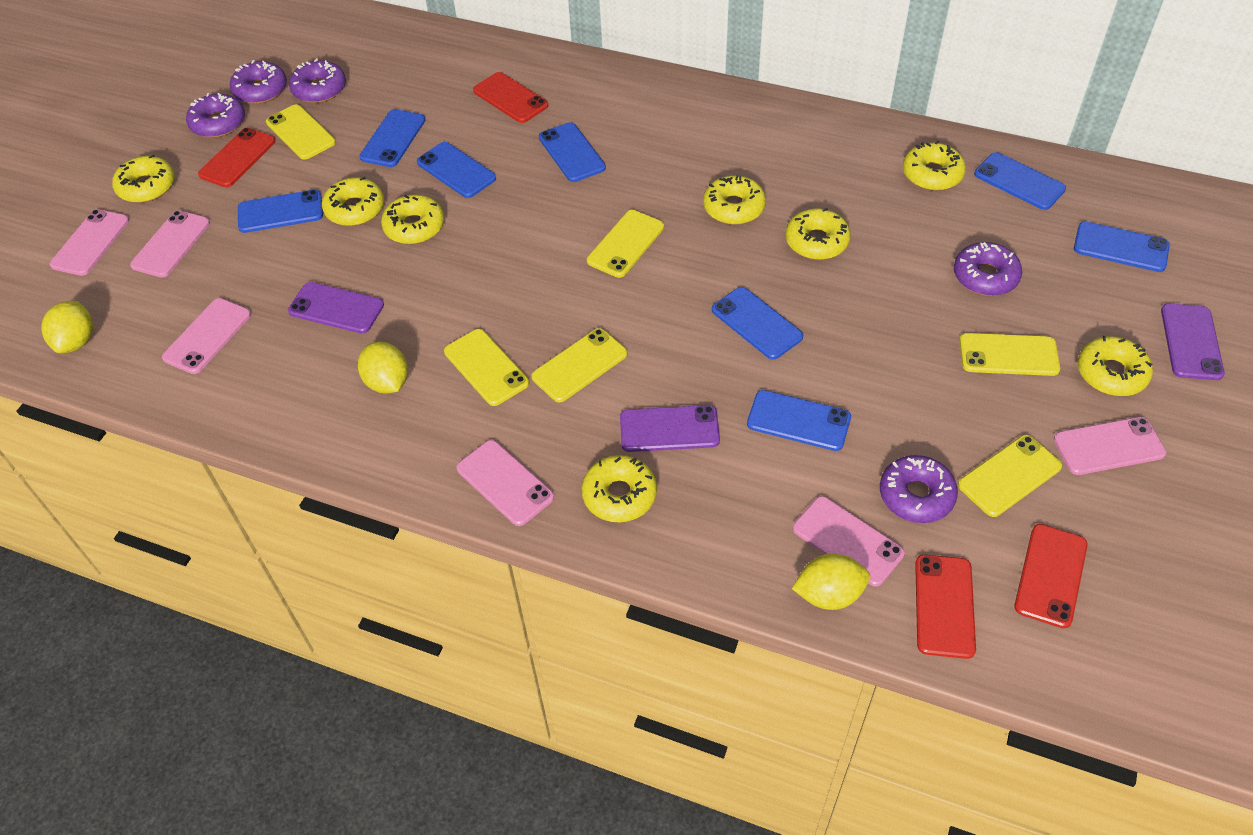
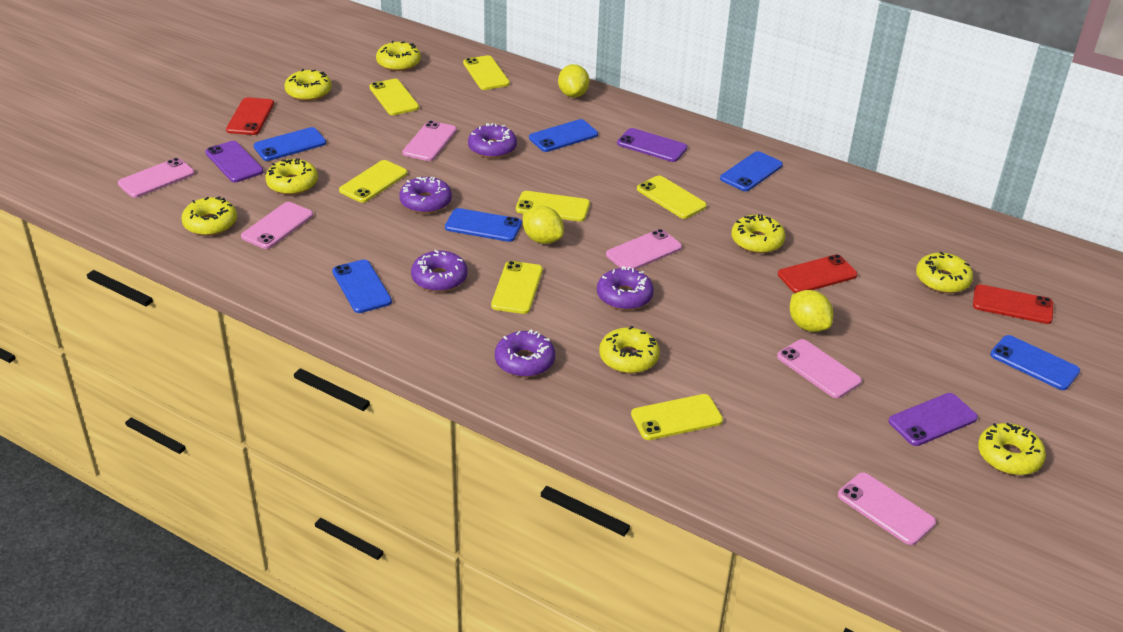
blue phone: [238,190,323,233] [359,109,425,167] [417,142,496,198] [539,122,606,182] [712,287,803,360] [747,390,851,451] [974,152,1066,210] [1074,221,1170,272] = 8 -> [254,127,326,161] [332,259,392,313] [445,208,522,242] [529,119,598,152] [720,151,783,191] [990,335,1080,390] = 6
red phone: [198,128,275,187] [473,72,548,123] [915,555,976,659] [1014,524,1088,628] = 4 -> [226,97,274,135] [778,254,858,293] [973,284,1053,324] = 3
yellow phone: [266,104,336,160] [444,329,529,406] [531,328,627,402] [587,210,664,278] [958,435,1062,517] [960,333,1060,376] = 6 -> [339,160,408,203] [369,79,419,115] [463,55,510,90] [491,261,543,314] [516,191,590,221] [631,394,723,440] [637,175,707,219] = 7

